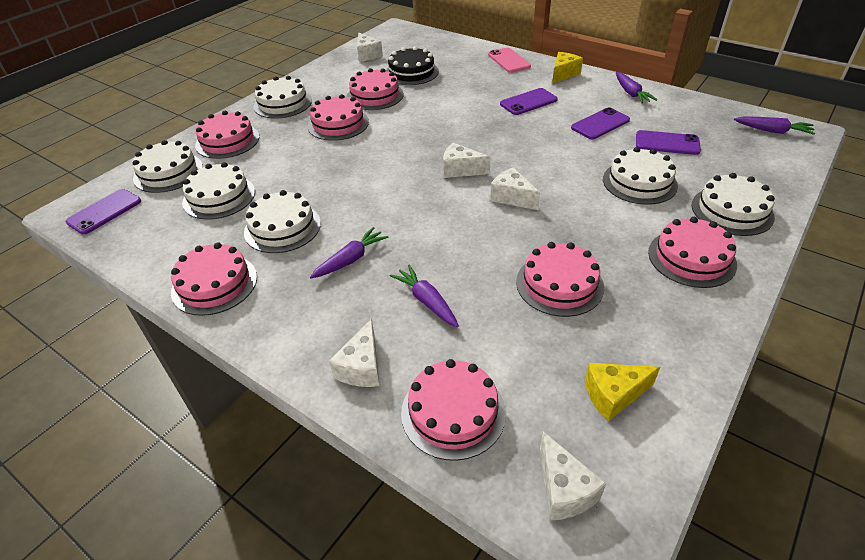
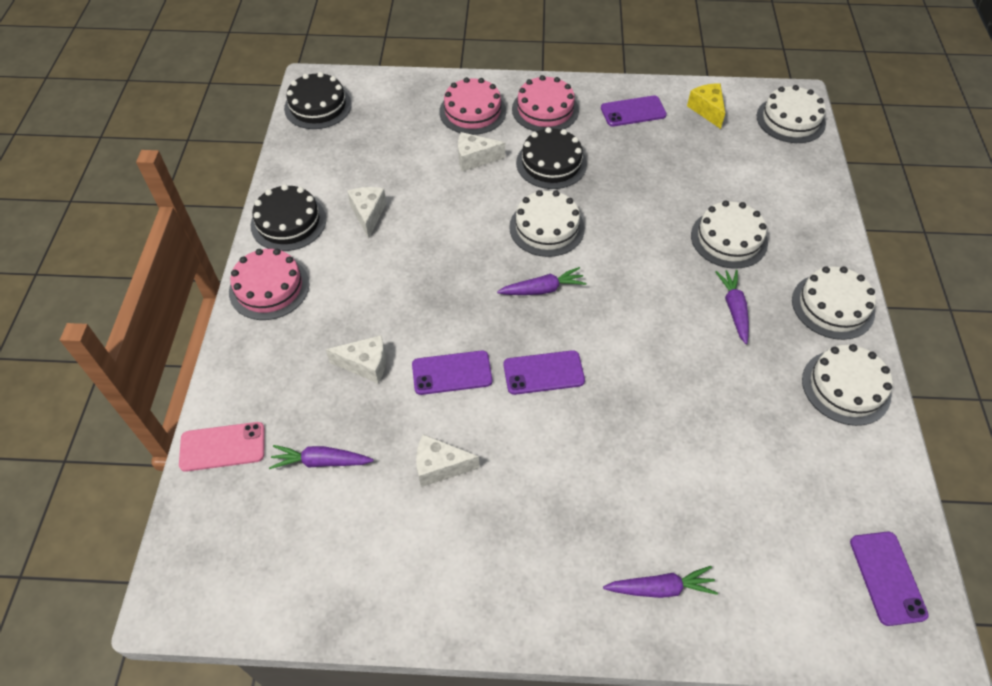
black cake: [386,46,439,85] = 1 -> [251,184,326,251] [284,72,352,129] [516,127,587,189] = 3
pink cake: [171,242,257,316] [195,111,259,159] [308,94,369,141] [347,68,404,110] [401,359,506,461] [516,242,604,317] [648,217,737,288] = 7 -> [229,249,309,320] [439,77,506,135] [512,75,579,132] = 3
white cake: [132,140,203,193] [182,162,255,220] [244,190,321,253] [253,76,312,118] [603,147,678,205] [691,173,775,236] = 6 -> [509,190,585,257] [691,200,768,269] [757,85,826,143] [792,266,876,340] [802,344,893,426] = 5
white cheese: [329,318,380,387] [357,33,383,62] [443,143,491,178] [490,167,540,210] [540,432,606,521] = 5 -> [326,335,386,383] [347,187,387,238] [416,434,479,487] [458,132,505,172] = 4
yellow cheese: [552,52,583,84] [585,363,660,421] = 2 -> [687,83,725,129] = 1

